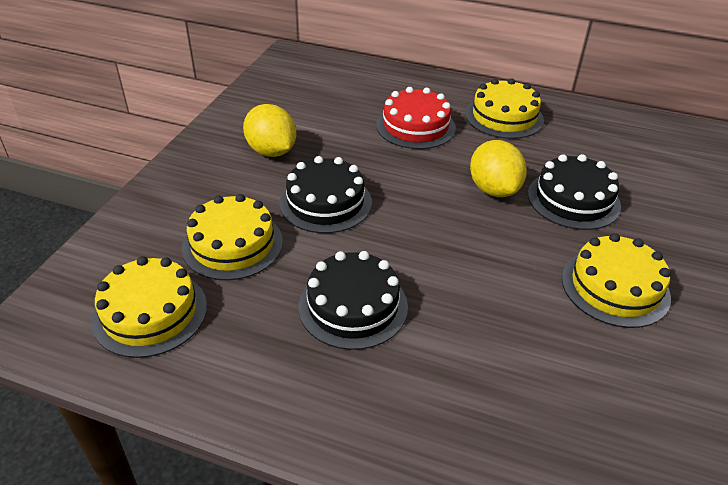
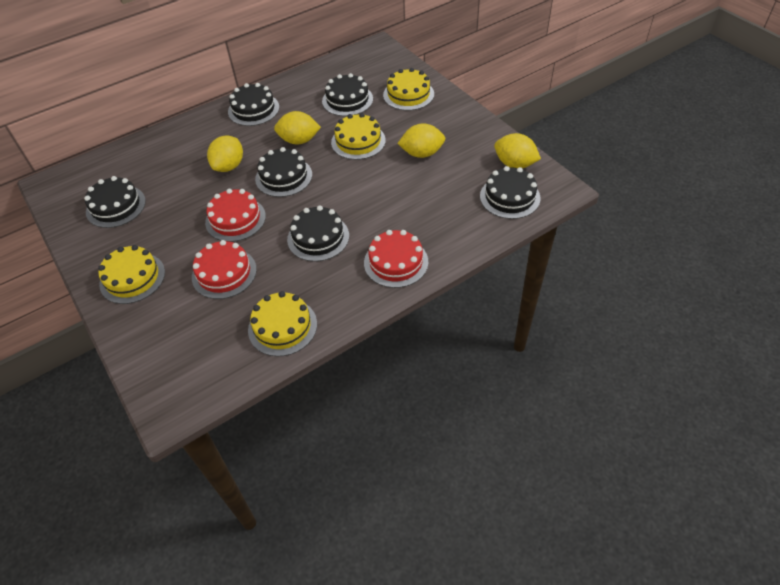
black cake: [279,156,372,233] [299,251,408,350] [528,154,621,230] = 3 -> [84,176,146,228] [228,83,279,126] [255,147,312,197] [287,206,349,262] [322,73,373,116] [480,166,540,219] = 6
red cake: [376,87,456,149] = 1 -> [192,240,257,299] [205,189,266,242] [364,230,428,288] = 3
yellow lemon: [243,104,296,157] [470,140,527,197] = 2 -> [207,135,243,172] [274,111,321,144] [397,123,445,158] [494,133,541,168] = 4

